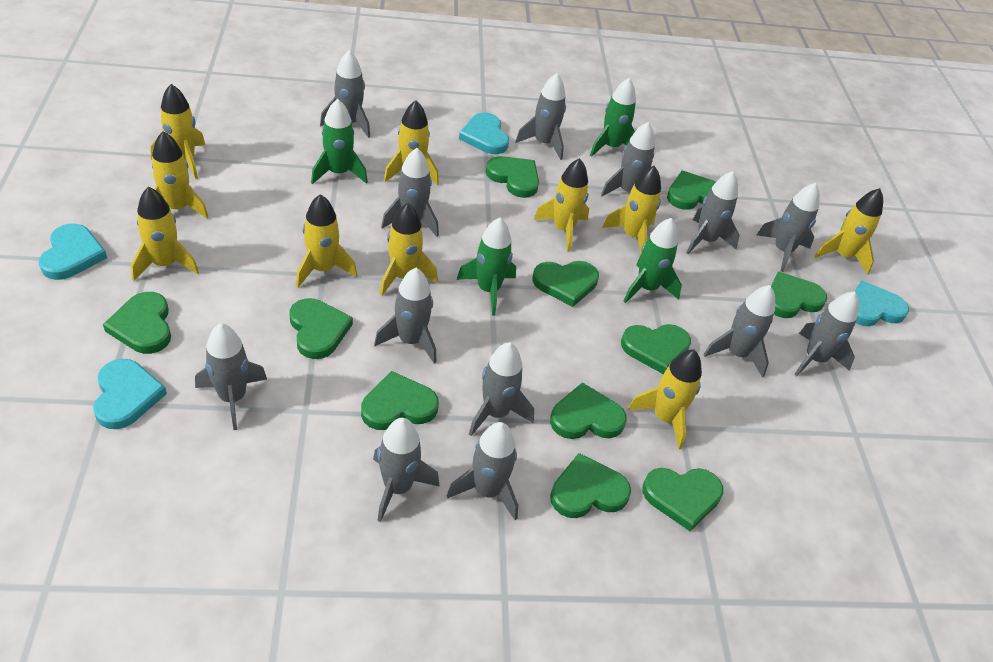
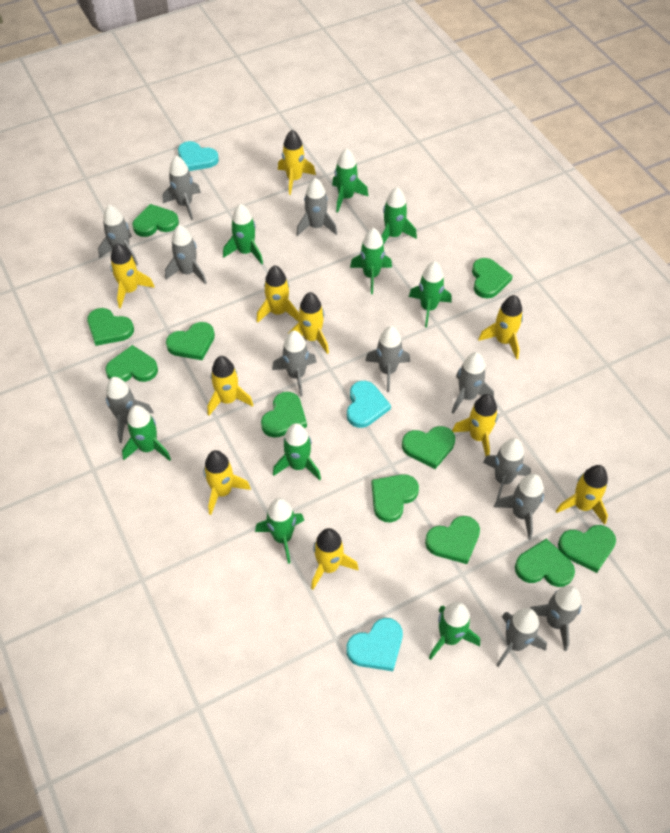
green rocket: [311,99,368,184] [457,218,516,316] [590,78,636,157] [623,218,682,303] = 4 -> [122,405,171,461] [223,204,263,264] [255,498,304,564] [273,423,321,481] [332,148,369,213] [350,228,392,294] [381,187,417,245] [409,261,452,327] [429,602,480,660] = 9
grey rocket: [195,323,267,430] [320,50,370,138] [373,418,440,522] [374,268,436,364] [381,148,439,237] [447,422,518,520] [469,342,534,436] [515,73,566,160] [601,122,655,197] [686,171,740,254] [703,285,775,377] [757,183,820,272] [794,291,859,376] = 13 -> [98,205,138,266] [106,377,154,443] [163,156,201,220] [165,225,207,284] [272,331,317,397] [296,178,337,236] [365,326,410,392] [452,352,494,414] [483,438,531,501] [494,474,544,540] [496,608,547,667] [530,586,581,651] = 12
turquoise heart: [39,223,107,280] [93,359,167,429] [459,113,509,154] [855,280,909,326] = 4 -> [178,141,219,171] [347,381,391,428] [347,618,403,671] = 3

